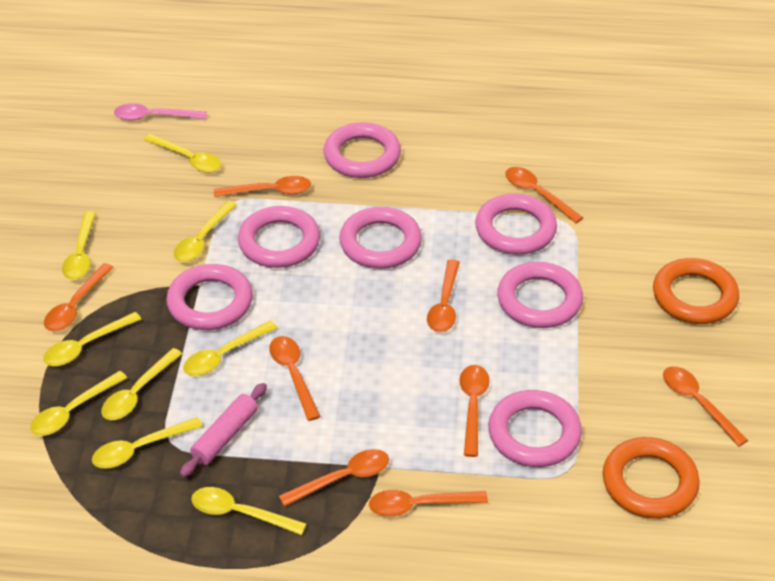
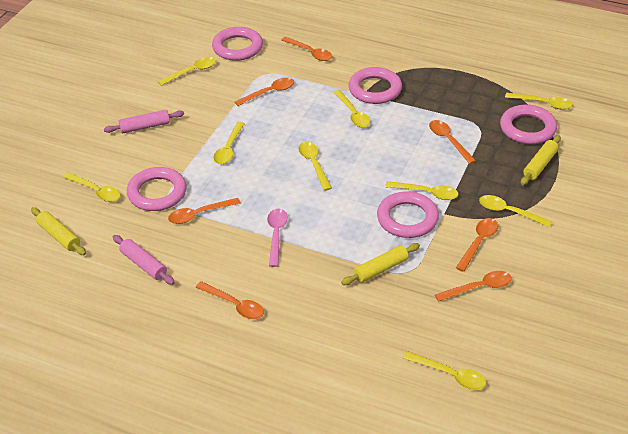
orange ring: [603,437,700,519] [653,258,739,324] = 2 -> none = 0
orange spoon: [44,263,114,331] [214,176,311,197] [269,336,321,421] [279,449,389,507] [369,490,488,517] [427,259,460,332] [459,365,490,457] [505,167,583,223] [663,366,748,447] = 9 -> [168,198,241,224] [196,281,264,319] [235,78,294,106] [281,37,332,61] [429,120,476,164] [435,271,512,302] [456,218,498,272] = 7
pink ring: [166,264,253,330] [238,206,320,268] [324,122,401,178] [339,207,422,269] [475,194,557,255] [488,390,582,467] [497,262,583,328] = 7 -> [127,167,187,211] [212,27,263,61] [349,67,402,104] [377,191,439,238] [500,105,557,144] = 5
pink rolling pin: [180,383,267,477] = 1 -> [104,110,184,133] [113,235,175,285] = 2
yellow rolling pin: none = 0 -> [31,207,86,255] [341,243,420,285] [521,135,561,185] = 3

